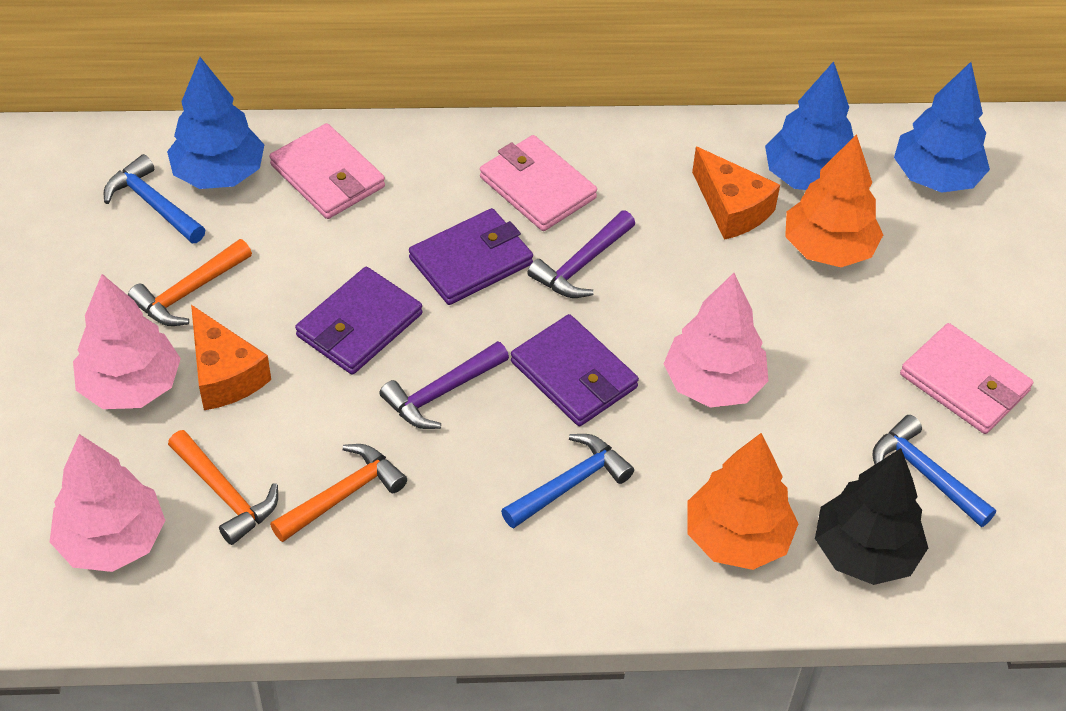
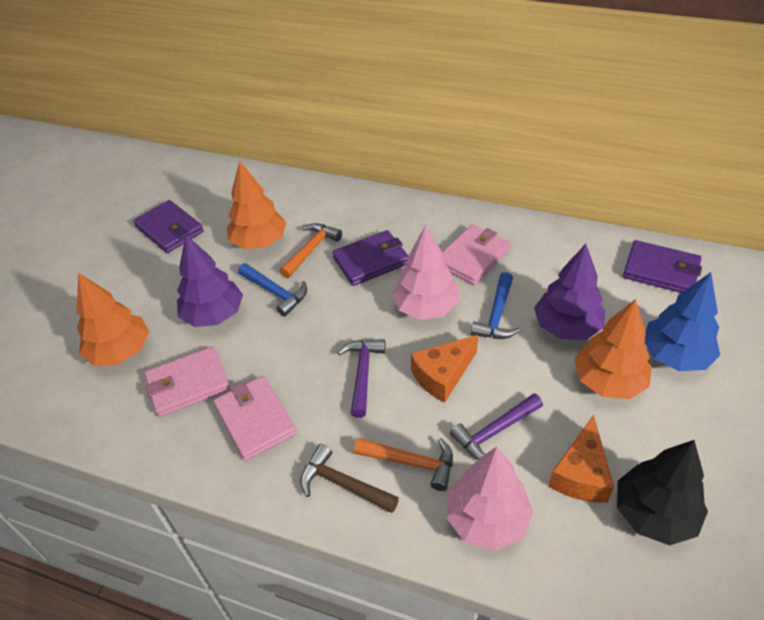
blue hammer: [104,154,205,243] [501,434,634,528] [873,415,996,527] = 3 -> [238,263,307,317] [471,272,520,339] = 2
blue tree: [167,57,264,189] [765,61,854,190] [894,62,990,193] = 3 -> [645,272,720,371] = 1
brown hammer: none = 0 -> [300,444,399,513] = 1
orange hammer: [128,239,252,326] [168,430,278,545] [270,444,407,542] = 3 -> [279,223,342,278] [354,438,453,491] = 2
orange tree: [687,433,798,570] [785,134,883,267] = 2 -> [77,273,149,366] [227,161,287,249] [574,299,652,399] = 3
pink tree: [50,434,165,572] [73,274,181,409] [664,273,768,408] = 3 -> [392,225,459,320] [446,447,533,551] = 2
purple tree: none = 0 -> [177,235,243,327] [534,244,605,340] = 2

